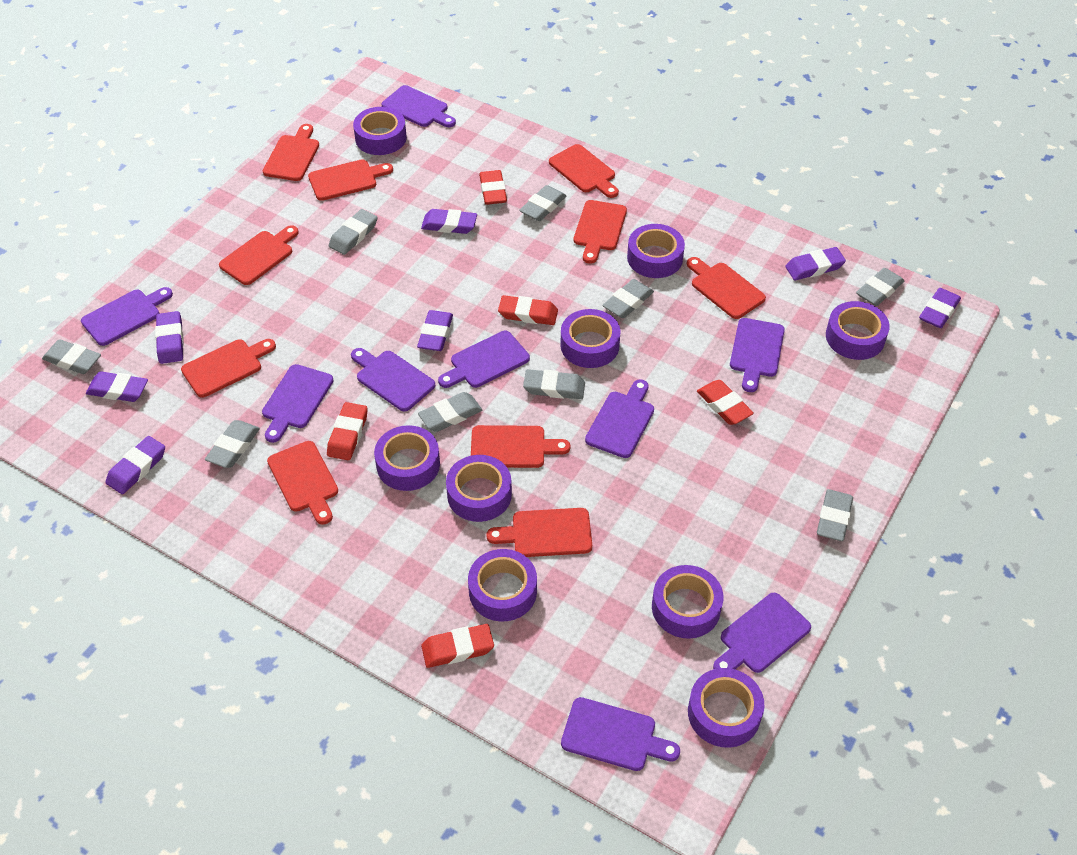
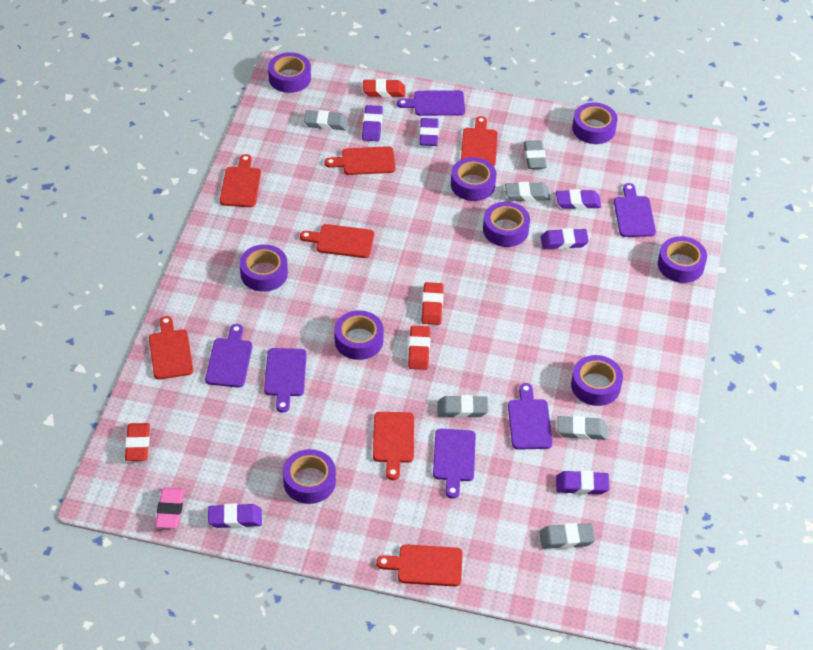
grey eraser: [42,339,101,374] [205,420,260,468] [329,209,378,255] [418,392,482,432] [519,185,566,221] [523,369,585,399] [602,279,654,318] [817,489,853,541] [856,268,904,306] = 9 -> [304,110,348,130] [437,395,488,418] [505,182,550,202] [524,140,547,169] [539,523,596,549] [557,416,607,440] = 6
pink eraser: none = 0 -> [155,487,184,529] = 1
purple cutting board: [81,287,173,346] [262,364,334,443] [351,348,435,411] [382,85,456,127] [438,331,530,388] [561,697,680,771] [585,379,654,458] [713,593,811,673] [730,318,785,392] = 9 -> [205,324,252,388] [264,348,307,413] [397,90,465,116] [433,429,476,499] [508,383,553,450] [614,183,656,237] = 6
purple eraser: [86,371,148,402] [106,436,165,494] [155,311,184,364] [417,310,453,351] [421,209,477,234] [785,247,846,280] [919,288,961,328] = 7 -> [208,503,262,528] [362,105,383,141] [420,118,439,146] [541,228,589,249] [556,189,601,209] [556,471,609,495] = 6
red cutting board: [181,339,276,397] [219,225,299,285] [263,124,319,181] [267,441,338,525] [308,159,393,201] [471,425,570,468] [486,508,592,557] [549,144,619,198] [574,200,627,264] [687,257,766,319] = 10 -> [149,316,193,379] [220,154,261,207] [300,224,374,258] [325,146,396,175] [373,412,414,480] [376,544,463,586] [461,116,498,166] = 7
red eraser: [327,402,368,460] [421,624,494,668] [479,170,507,205] [498,295,558,325] [697,380,754,425] = 5 -> [125,423,150,461] [363,79,405,97] [408,326,430,370] [422,282,443,325] = 4

